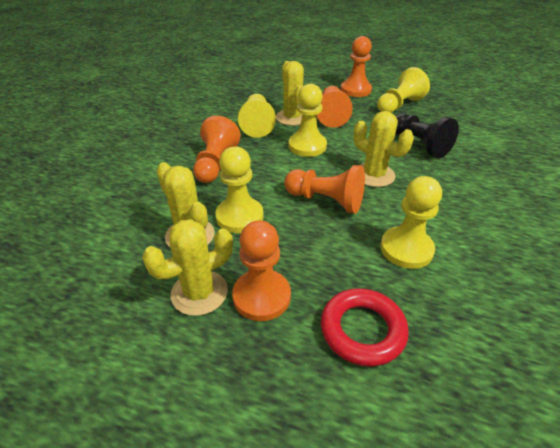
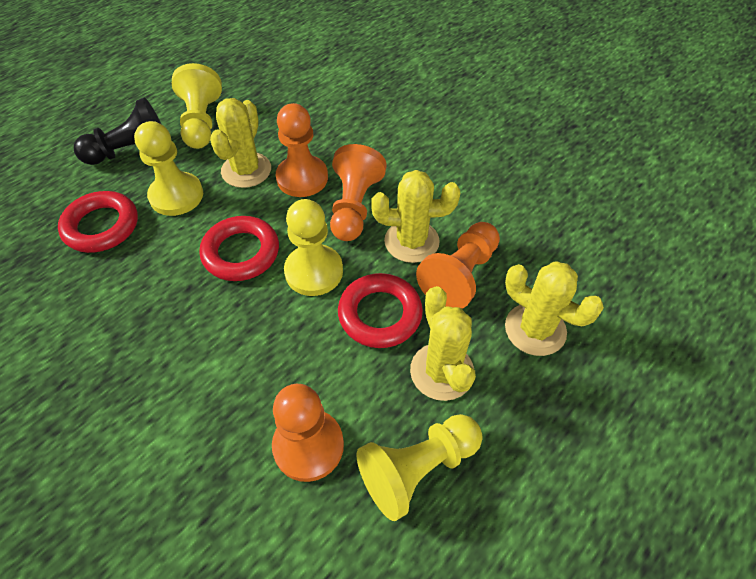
orange pawn: [193,116,241,183] [232,220,291,321] [284,165,365,214] [316,86,353,128] [341,36,372,97] = 5 -> [272,384,344,482] [276,103,328,197] [330,144,387,241] [416,222,500,309] = 4
red ring: [321,288,409,367] = 1 -> [58,191,138,253] [199,216,279,281] [338,273,423,348] = 3
yellow pawn: [215,146,264,233] [238,94,276,138] [289,84,327,157] [377,67,430,113] [381,176,442,269] = 5 -> [134,121,203,216] [172,63,222,149] [284,199,343,296] [357,414,483,521] = 4

